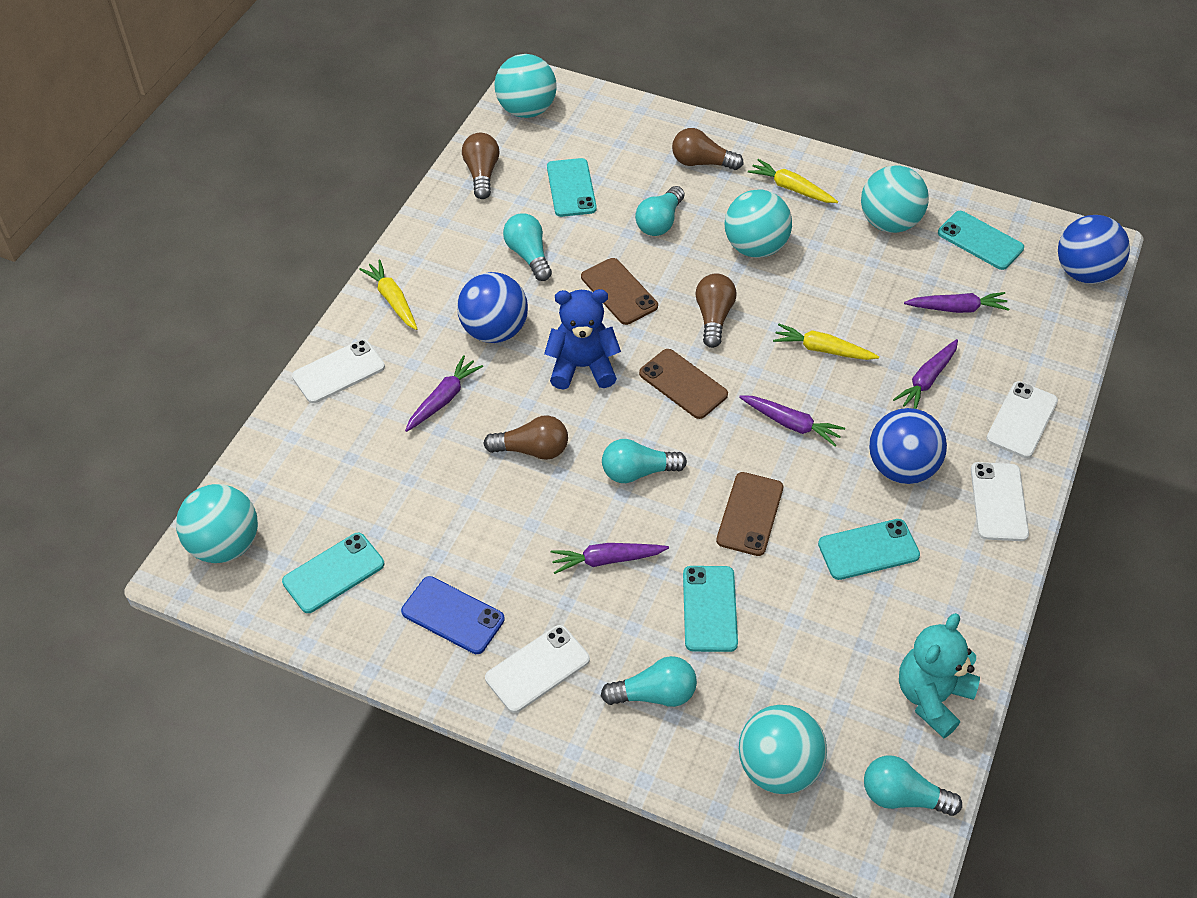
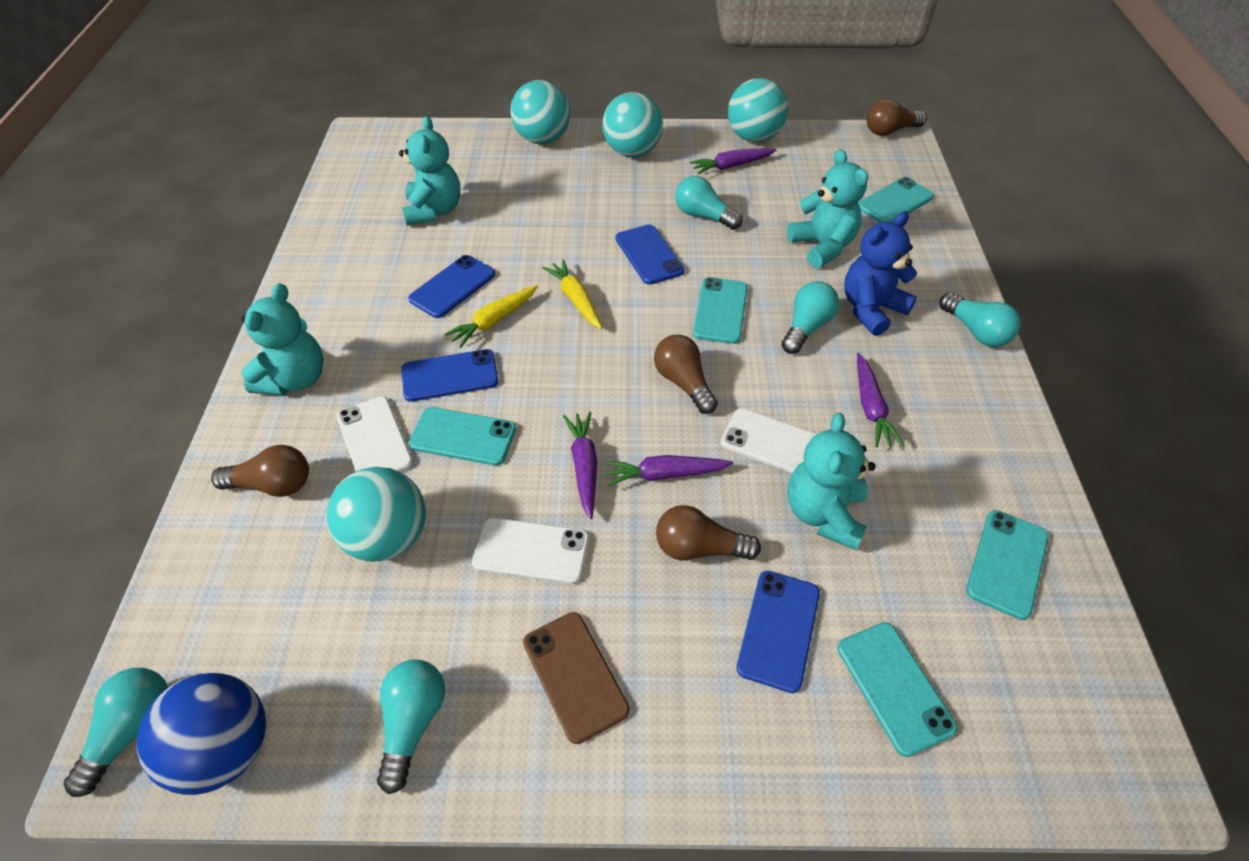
blue ball: [457,272,528,343] [869,408,947,484] [1058,215,1130,284] = 3 -> [137,673,266,795] = 1
blue phone: [401,576,505,654] = 1 -> [401,349,498,402] [408,255,495,318] [615,224,684,285] [736,571,820,693] = 4
brown phone: [581,258,658,325] [639,349,728,419] [716,472,783,556] = 3 -> [523,612,629,744] = 1
purple carrot: [405,355,483,432] [551,543,669,574] [739,395,845,447] [893,339,958,409] [904,292,1009,313] = 5 -> [563,412,597,519] [604,455,733,487] [690,148,776,174] [857,353,904,447] = 4
turquoise ball: [176,484,258,563] [494,54,557,118] [725,190,792,258] [739,705,827,794] [861,165,929,233] = 5 -> [327,467,426,562] [511,80,570,144] [602,92,663,157] [728,78,788,142] = 4
turquoise teddy bear: [899,613,980,738] = 1 -> [241,283,324,395] [399,116,461,226] [787,149,868,268] [787,413,876,550] = 4
white phone: [292,339,385,403] [485,625,590,713] [971,462,1029,541] [986,381,1058,458] = 4 -> [337,396,413,472] [472,518,589,584] [721,408,817,473] = 3
yellow carrot: [359,260,417,330] [748,159,838,203] [773,324,879,360] = 3 -> [445,285,538,348] [542,259,602,329] = 2

